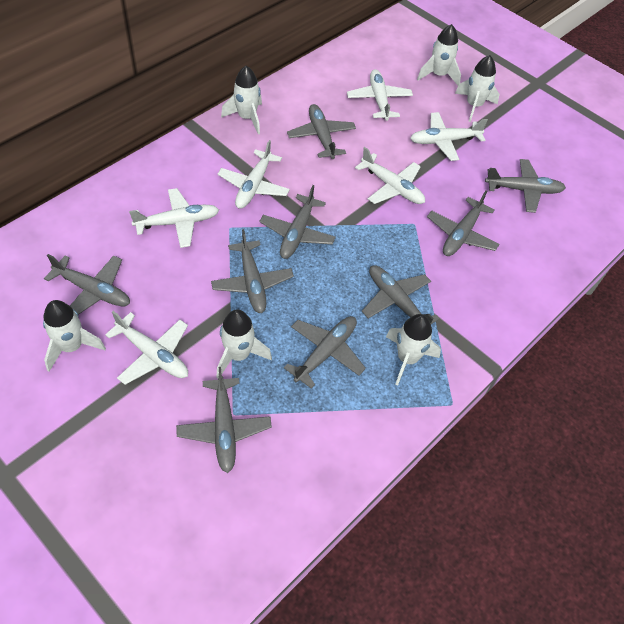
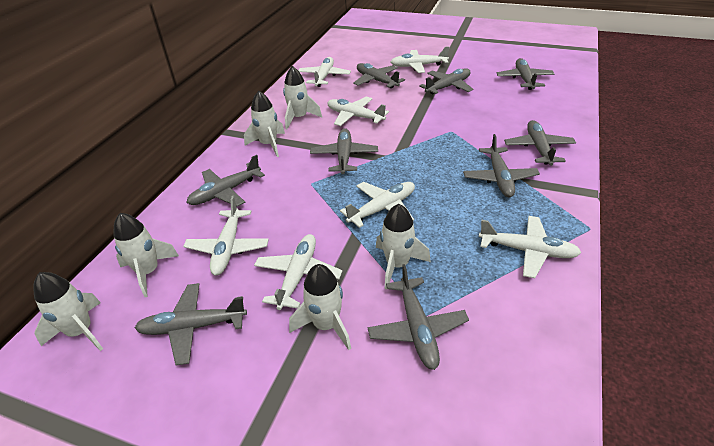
white plane: [105,311,188,385] [129,188,219,248] [217,140,290,209] [347,69,413,121] [355,147,425,204] [410,112,488,161] = 6 -> [183,196,269,276] [254,234,342,310] [298,57,351,87] [327,97,389,126] [340,182,415,228] [391,46,449,73] [479,216,581,278] = 7

